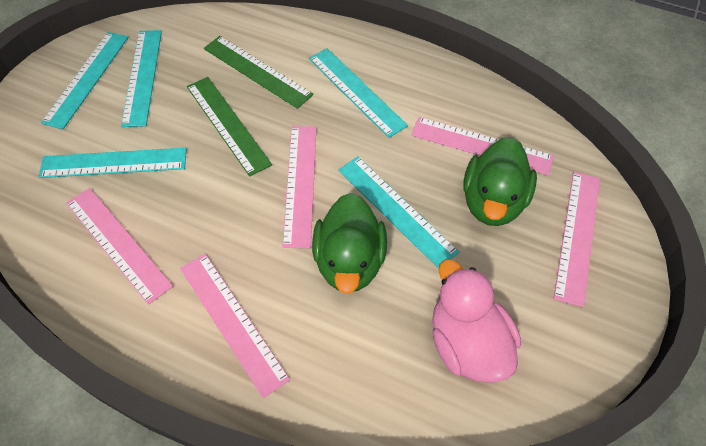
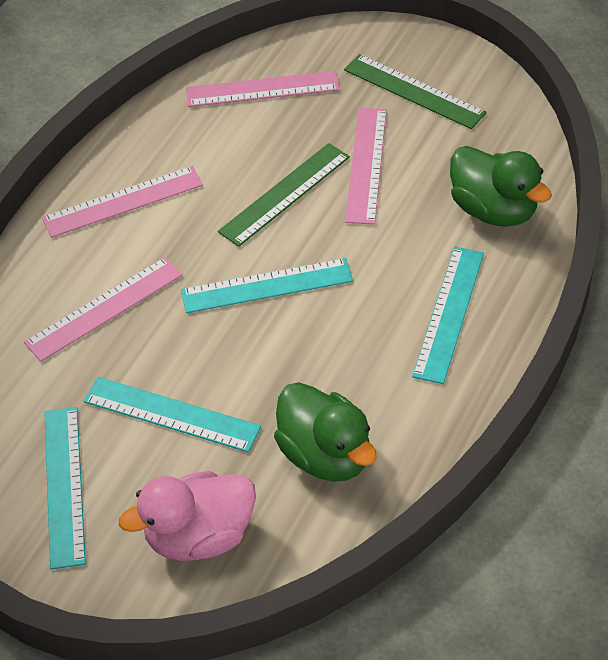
pink ruler: [66,188,173,305] [180,254,290,398] [282,126,317,248] [411,117,554,176] [554,172,600,307] = 5 -> [24,257,183,362] [42,166,203,238] [186,71,340,107] [345,108,387,224] = 4
turquoise ruler: [38,148,187,178] [41,32,129,129] [121,30,162,127] [309,48,408,138] [338,156,459,269] = 5 -> [44,407,86,570] [84,377,261,452] [181,258,353,313] [412,247,484,384] = 4

